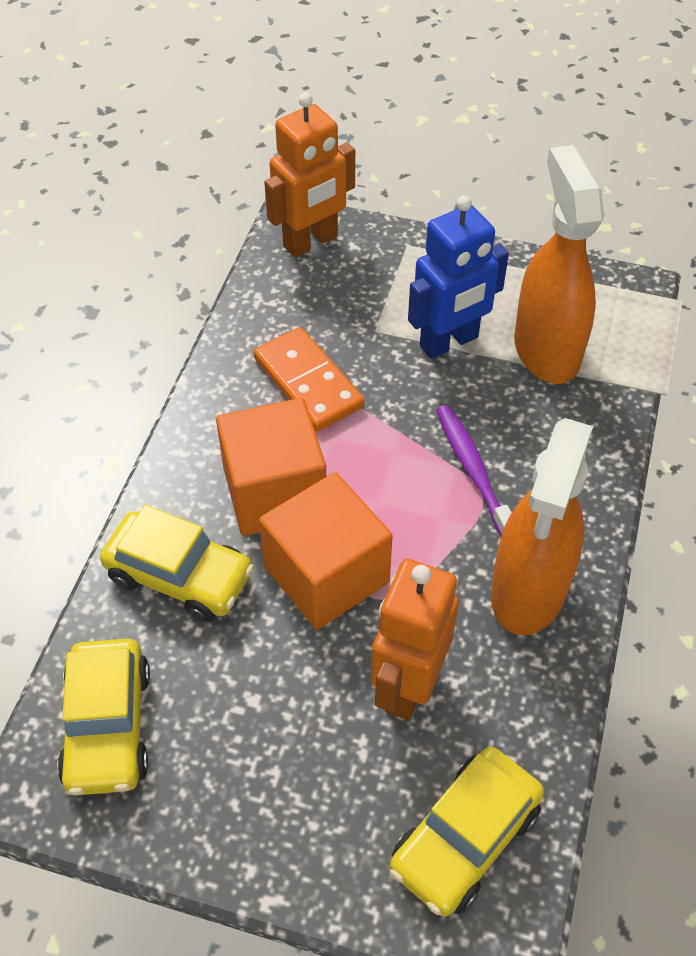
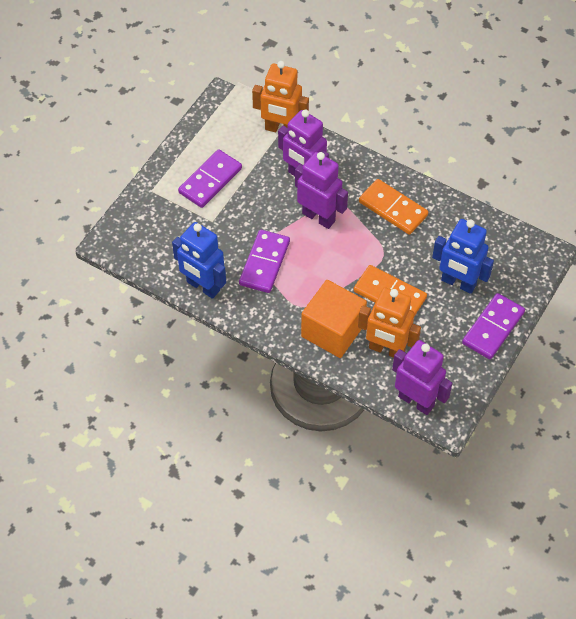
blue robot: [408,195,509,359] = 1 -> [172,222,226,299] [432,219,494,294] = 2
orange cube: [216,398,326,536] [259,472,393,629] = 2 -> [301,280,367,358] = 1
orange domino: [254,327,365,432] = 1 -> [354,265,427,316] [359,179,428,235] = 2
orange spray bottle: [491,418,594,635] [514,145,604,384] = 2 -> none = 0
purple domino: none = 0 -> [178,149,242,208] [239,230,290,293] [462,293,525,359] = 3
purple robot: none = 0 -> [278,109,329,176] [295,152,348,229] [392,340,452,415] = 3
purple toothbrush: [436,405,512,536] = 1 -> none = 0
yellow car: [57,639,150,795] [100,505,254,622] [390,747,544,917] = 3 -> none = 0

